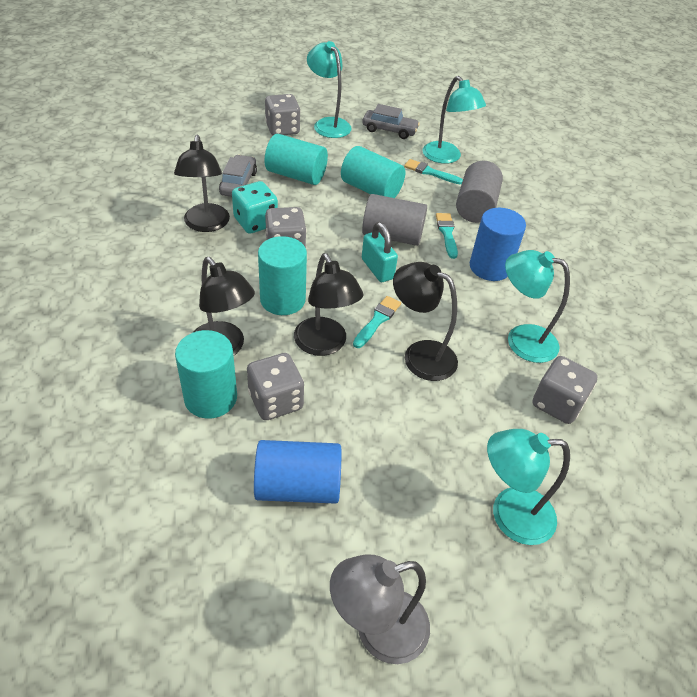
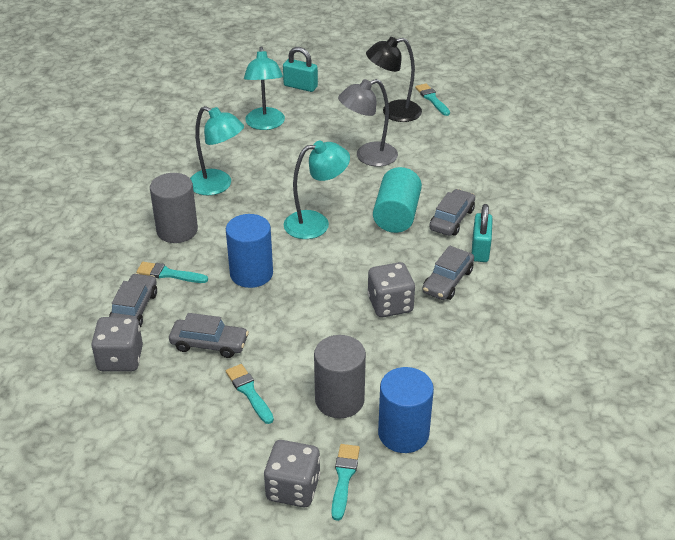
black lamp: [174,135,230,232] [194,257,255,356] [294,253,364,356] [393,262,458,381] = 4 -> [366,37,422,122] = 1
grey car: [219,155,257,197] [362,104,420,139] = 2 -> [109,273,157,328] [169,313,249,358] [422,245,474,300] [429,189,475,236] = 4
grey dice: [247,353,304,420] [265,94,300,135] [265,207,306,248] [532,356,598,424] = 4 -> [91,317,143,371] [264,440,320,507] [367,262,415,317] = 3
turquoise brush: [353,296,401,348] [404,159,463,184] [436,213,458,259] = 3 -> [136,262,208,283] [226,364,274,424] [331,444,360,521] [415,83,450,116] = 4
turquoise cylinder: [175,330,237,419] [258,236,307,315] [265,134,328,185] [341,146,405,198] = 4 -> [373,167,422,233] = 1
turquoise dice: [232,181,278,234] = 1 -> none = 0
turquoise lamp: [307,41,352,138] [423,76,486,164] [487,429,570,545] [505,250,570,363] = 4 -> [190,106,244,195] [244,46,285,130] [284,141,350,239] = 3
turquoise padlock: [362,222,398,282] = 1 -> [283,47,318,92] [472,204,493,262] = 2

